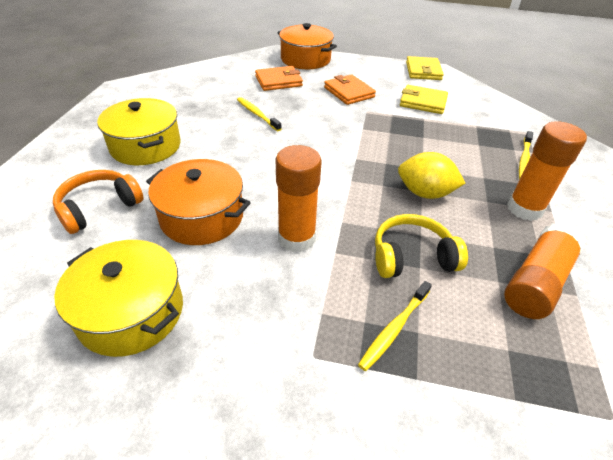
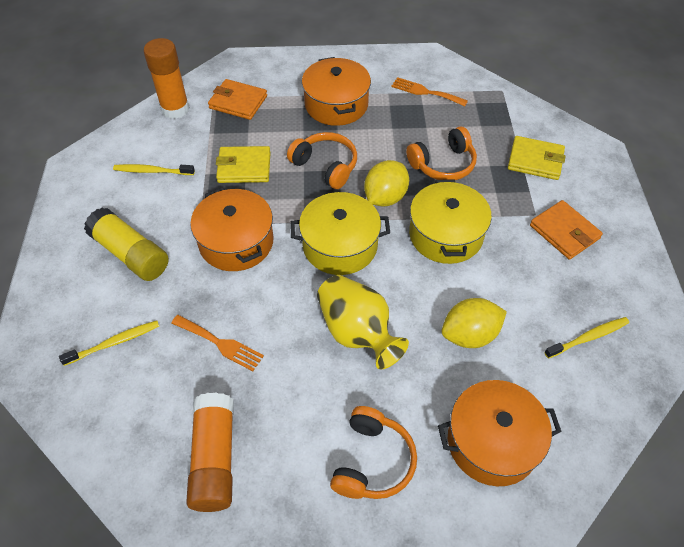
orange fork: none = 0 -> [171,315,264,371] [391,77,468,106] = 2
orange glue stick: [275,145,322,252] [504,222,585,319] [507,121,587,221] = 3 -> [143,38,190,119] [186,392,234,512] = 2
orange headphones: [53,170,144,234] = 1 -> [287,132,357,189] [330,406,417,499] [406,127,477,180] = 3
orange pot: [146,159,251,245] [277,23,337,69] = 2 -> [190,187,274,271] [302,57,371,126] [438,380,562,486] = 3
yellow glue stick: none = 0 -> [84,207,169,281] = 1
yellow headphones: [375,214,468,278] = 1 -> none = 0
yellow lemon: [398,152,466,199] = 1 -> [364,160,409,207] [442,298,507,348] = 2
yellow vase: none = 0 -> [317,275,409,370] = 1

